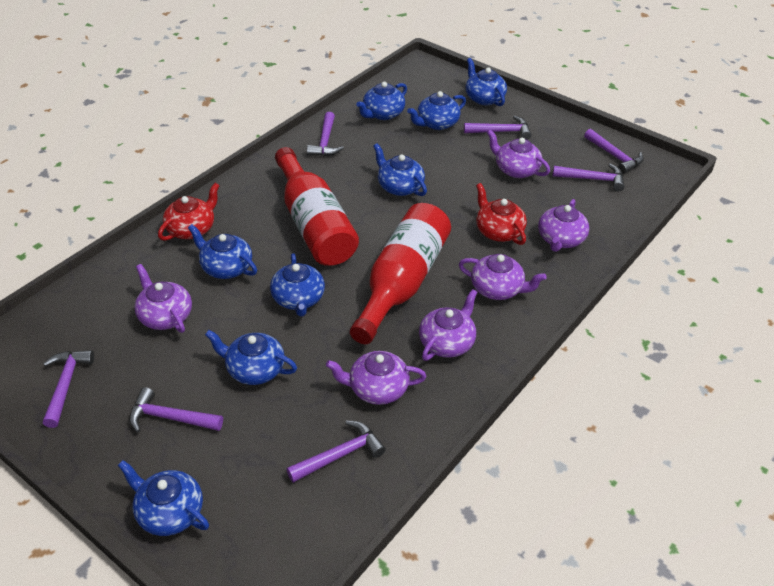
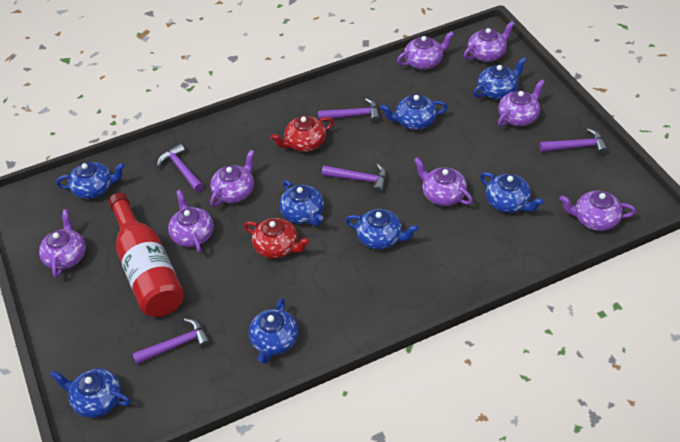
purple hammer: [43,350,94,428] [129,387,223,433] [287,420,386,483] [307,112,344,156] [464,116,532,140] [553,164,625,191] [584,129,644,174] = 7 -> [132,318,211,364] [157,144,204,192] [318,98,380,123] [322,164,387,193] [540,128,608,155] = 5
purple teapot: [134,264,192,333] [326,351,426,405] [419,289,477,361] [459,254,547,300] [487,130,550,178] [538,199,589,252] = 6 -> [39,209,86,278] [168,190,214,253] [210,150,255,207] [397,31,454,70] [414,157,473,206] [464,21,515,62] [498,79,545,127] [559,191,636,231] = 8
red bottle: [275,147,359,266] [350,203,451,344] = 2 -> [108,193,184,317] = 1

